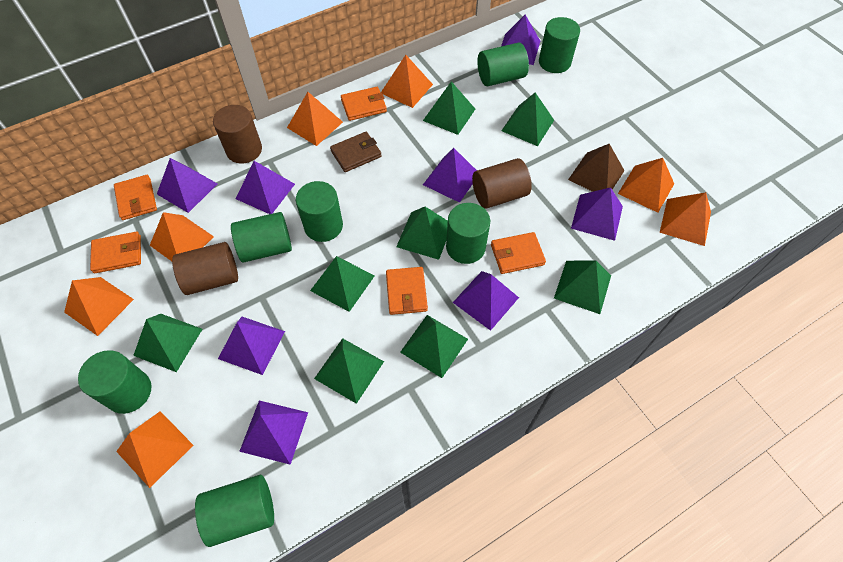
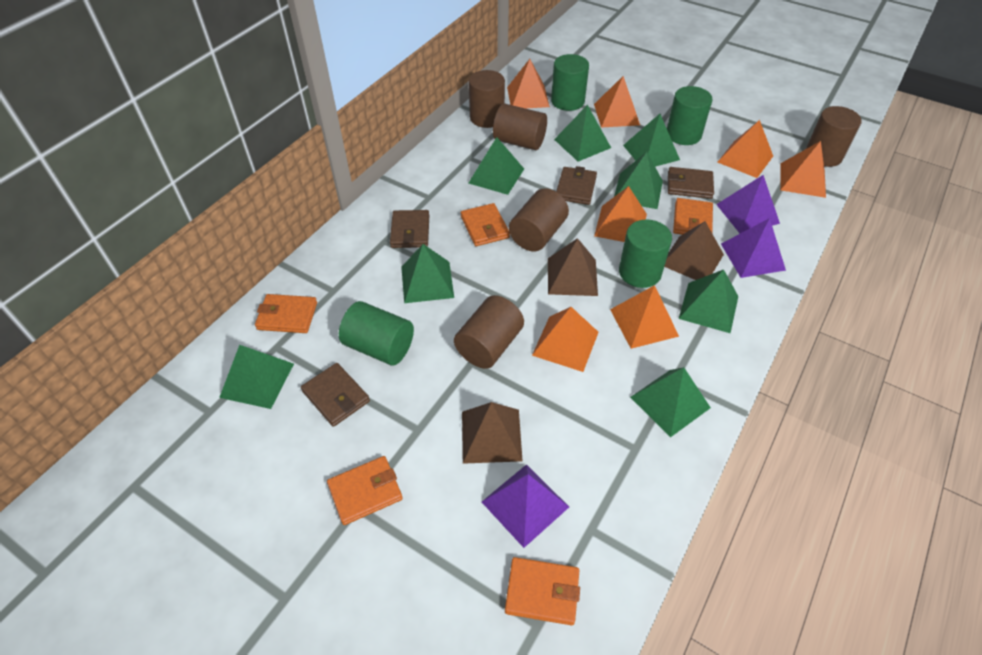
brown cylinder: [172,242,238,295] [213,105,262,164] [472,158,532,209] = 3 -> [454,295,524,369] [469,70,505,128] [493,103,547,150] [509,188,569,252] [806,106,862,167] = 5
brown pyramid: [568,144,625,192] = 1 -> [462,402,523,464] [548,238,598,296] [664,221,724,280] = 3
brown wallet: [330,132,382,172] = 1 -> [301,363,370,427] [390,210,429,248] [556,166,597,205] [668,167,714,199] = 4
green cylinder: [78,350,151,414] [195,475,274,547] [231,212,292,263] [296,181,343,242] [446,203,490,264] [477,43,529,86] [539,17,580,73] = 7 -> [339,301,414,365] [551,54,589,111] [619,219,672,288] [667,86,712,145] = 4
purple pyramid: [157,158,217,213] [218,317,285,375] [236,161,295,214] [239,401,308,465] [423,148,477,203] [453,271,519,331] [501,15,540,65] [571,187,623,241] = 8 -> [482,464,569,548] [716,175,780,233] [721,218,786,278] = 3

